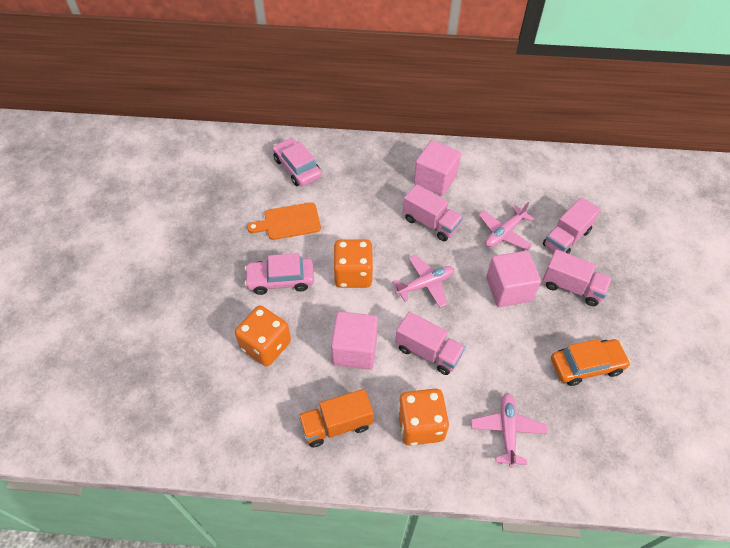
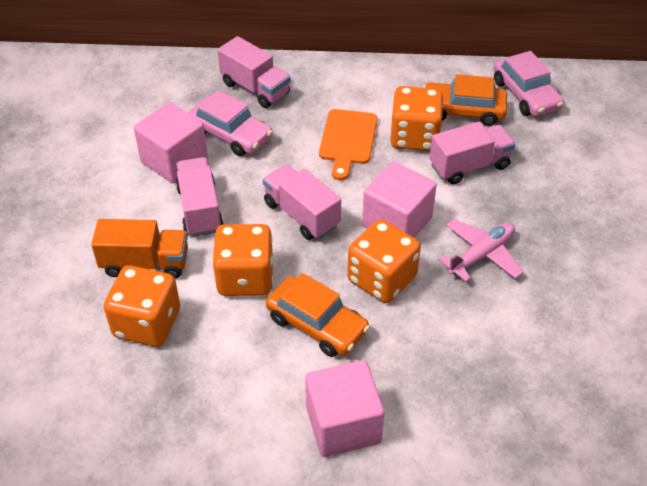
orange car: [551,339,631,386] = 1 -> [266,273,370,357] [423,74,507,126] = 2
orange dice: [235,305,291,366] [333,239,373,288] [398,388,449,446] = 3 -> [104,265,180,347] [212,224,274,296] [347,219,421,303] [390,86,444,151] = 4
pink plane: [392,255,454,307] [471,393,548,467] [479,202,534,250] = 3 -> [438,219,524,282] = 1

